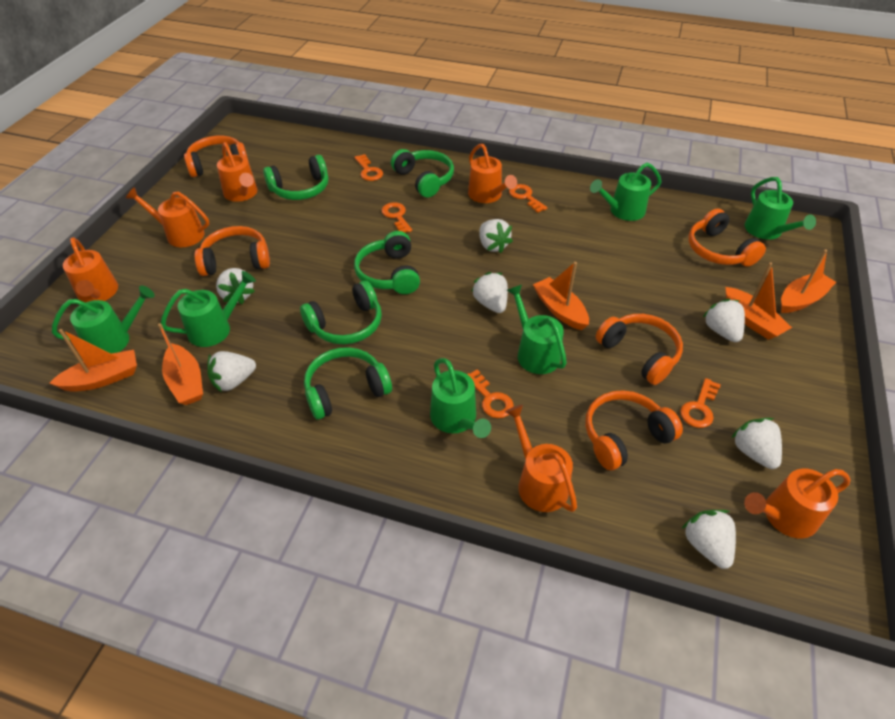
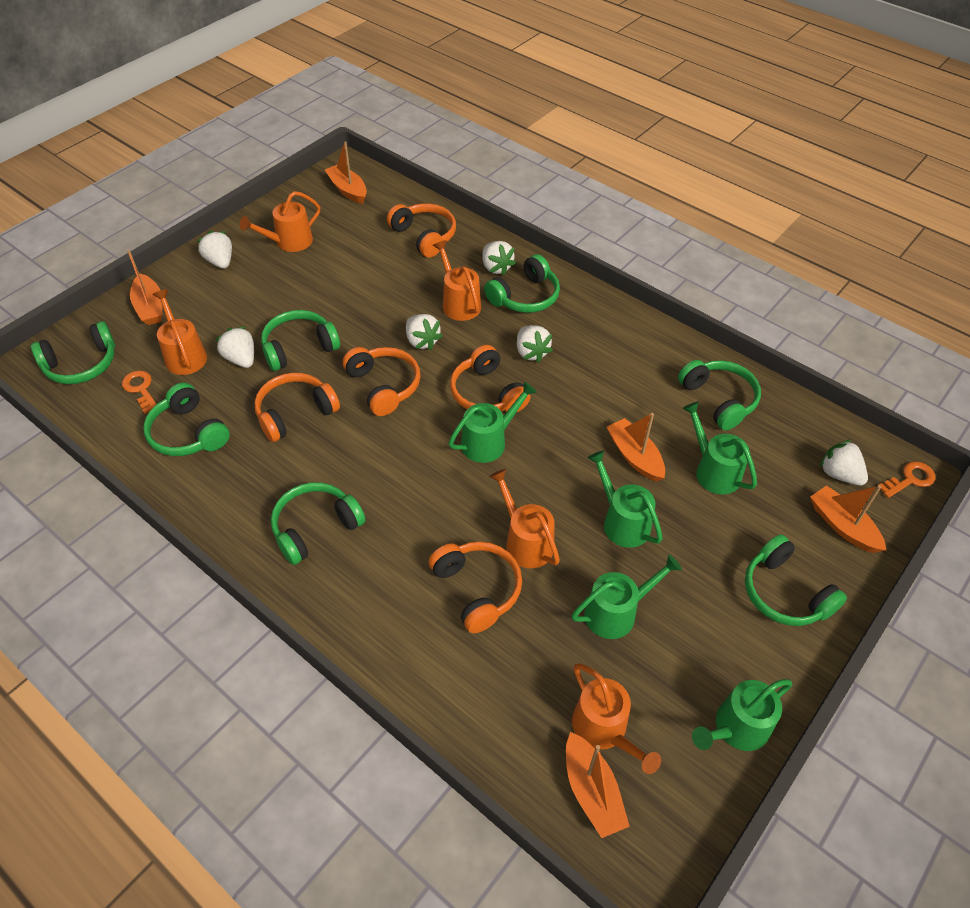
green headphones: [263,155,328,200] [300,281,382,344] [304,347,392,419] [354,231,420,294] [391,149,454,197] = 5 -> [31,321,115,384] [143,383,230,456] [261,310,340,371] [271,482,366,565] [484,254,560,313] [678,360,761,430] [745,534,847,626] = 7
green watering can: [52,286,155,353] [161,271,256,347] [430,358,491,438] [507,285,567,374] [590,163,661,221] [745,177,816,240] = 6 -> [449,381,537,463] [572,554,682,639] [588,450,663,548] [682,402,757,494] [692,679,792,751] = 5
orange key: [354,154,383,181] [382,202,412,233] [467,369,514,418] [509,184,547,213] [680,378,721,428] = 5 -> [122,370,157,414] [879,461,935,498] = 2
orange watering can: [63,237,118,303] [126,187,210,247] [217,142,258,202] [468,144,517,203] [505,405,577,512] [744,468,850,539] = 6 -> [153,289,207,375] [240,191,320,252] [433,240,481,321] [489,469,560,568] [572,664,661,774] = 5
white strawberry: [207,351,256,392] [216,268,255,304] [471,272,508,313] [479,219,513,253] [682,510,736,569] [702,299,745,342] [731,418,782,469] = 7 -> [197,231,232,269] [216,327,254,368] [406,314,443,350] [482,241,516,276] [517,325,553,363] [819,440,868,486] = 6

